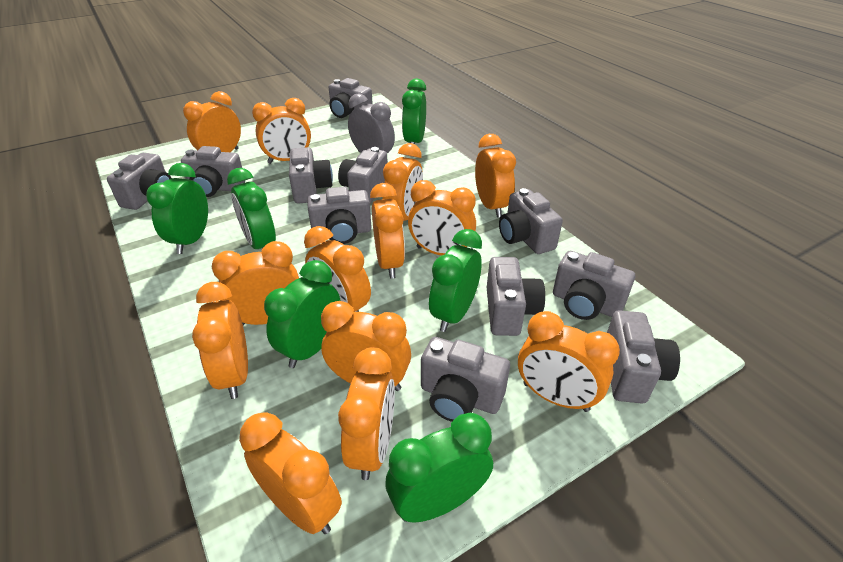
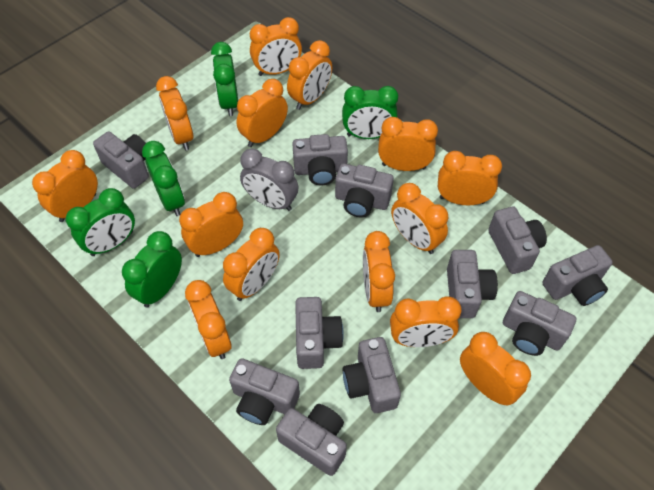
green clock: [146,163,208,254] [227,168,276,249] [264,260,340,368] [386,413,493,523] [402,79,426,144] [429,229,482,332] = 6 -> [66,188,135,256] [122,231,182,307] [142,141,185,216] [211,42,238,116] [342,86,398,139] = 5
orange clock: [183,91,241,152] [192,282,248,399] [212,241,299,325] [239,412,342,534] [252,98,311,164] [304,226,371,312] [321,301,411,391] [338,347,395,480] [370,183,405,279] [382,143,423,221] [408,180,476,255] [475,134,516,218] [518,311,620,412] = 13 -> [32,150,98,222] [156,76,193,150] [179,192,243,257] [185,280,232,359] [223,228,280,301] [236,79,288,147] [250,17,302,76] [287,40,332,110] [363,231,395,312] [378,117,438,171] [390,296,461,347] [391,183,448,254] [438,151,502,205] [460,332,531,405] = 14

